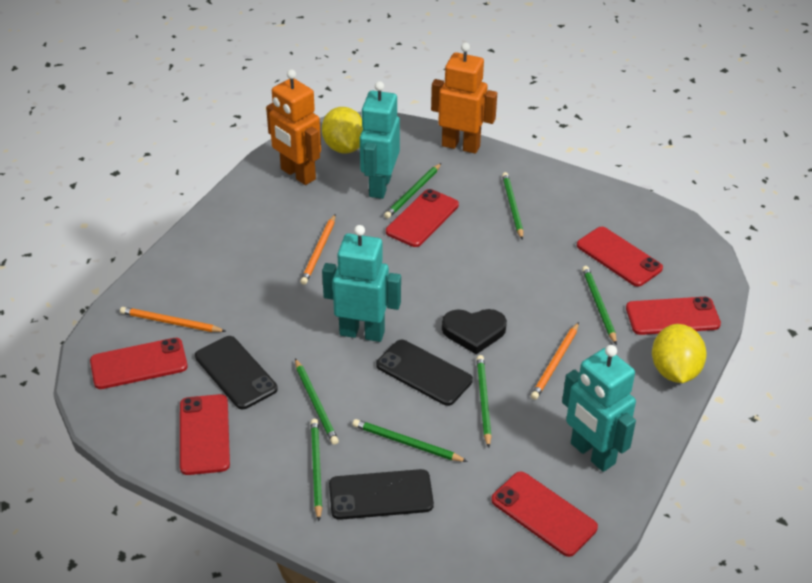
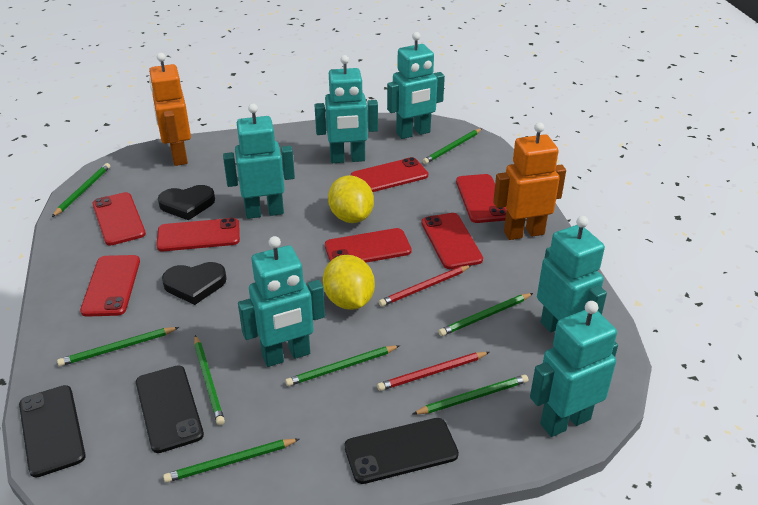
black heart: [442,309,507,354] = 1 -> [158,185,215,220] [162,262,227,305] = 2
green pencil: [295,358,339,445] [311,419,322,521] [353,419,468,462] [384,163,441,219] [477,355,492,448] [502,172,523,240] [582,266,617,345] = 7 -> [52,163,110,217] [57,327,179,366] [163,439,299,483] [194,335,225,425] [285,345,400,386] [413,375,528,415] [423,128,482,164] [438,293,533,336] = 8
orange pencil: [120,307,226,332] [300,214,336,285] [531,322,579,400] = 3 -> none = 0
red pencil: none = 0 -> [377,352,490,391] [379,265,472,307] = 2
red phone: [90,338,188,389] [180,394,230,475] [386,189,459,247] [491,471,598,557] [577,227,663,287] [626,297,721,335] = 6 -> [80,255,140,317] [92,192,146,246] [156,218,240,251] [325,228,412,263] [350,157,428,192] [421,213,483,269] [456,174,506,223] = 7
turquoise robot: [322,225,401,342] [360,81,400,199] [562,345,636,472] = 3 -> [223,104,295,219] [238,236,325,367] [315,55,378,163] [387,32,445,139] [530,301,618,437] [537,216,607,332] = 6

